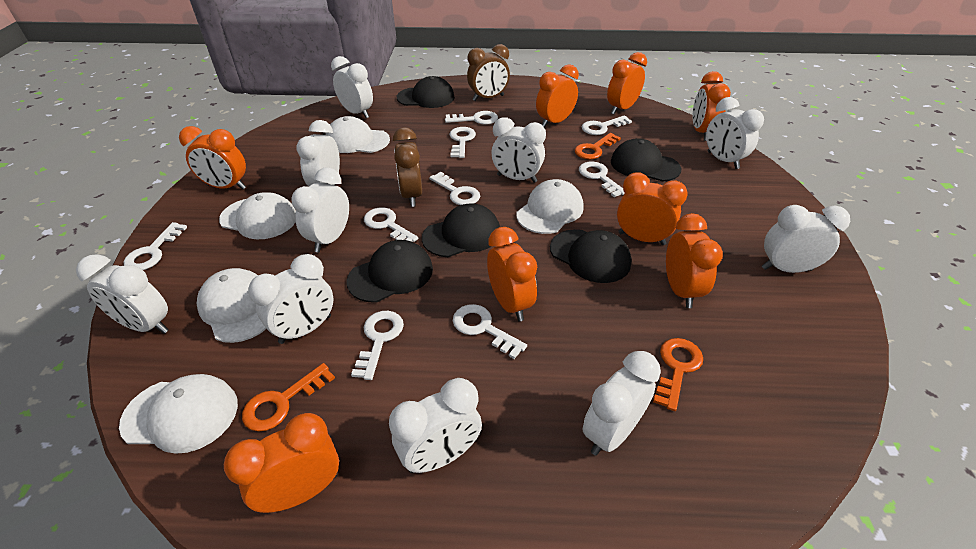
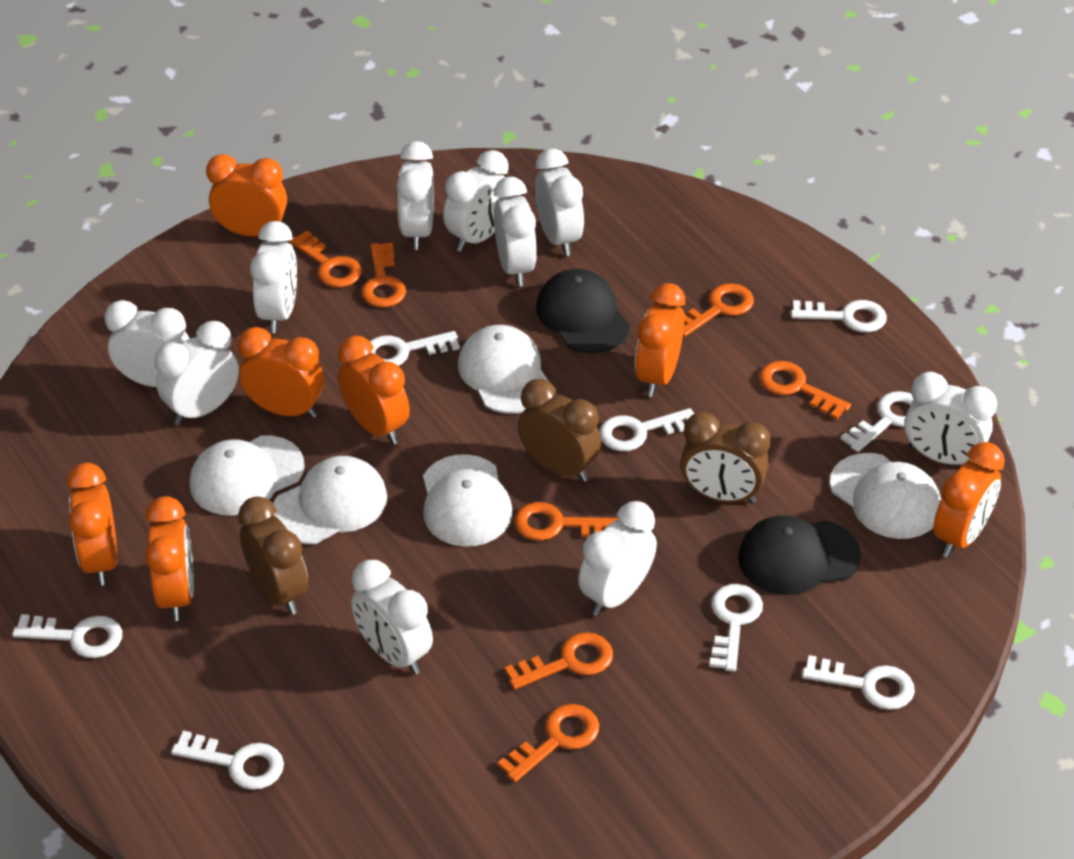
black cap: [347,240,433,303] [397,76,455,108] [422,203,500,257] [550,229,631,283] [611,138,681,181] = 5 -> [536,269,630,353] [738,515,861,595] = 2
brown clock: [393,127,422,207] [467,44,510,101] = 2 -> [238,496,308,615] [518,379,601,482] [680,412,771,504] = 3
orange clock: [179,126,246,190] [224,413,339,513] [487,227,537,321] [536,64,579,128] [607,52,647,114] [617,172,688,245] [666,213,723,308] [693,71,731,141] = 8 -> [67,463,117,586] [145,496,194,621] [206,154,287,236] [238,327,324,418] [338,336,410,445] [635,283,685,397] [933,442,1005,557] = 7
orange key: [242,363,335,431] [575,133,621,159] [653,338,703,411] = 3 -> [289,231,362,288] [361,243,406,307] [497,704,599,782] [505,632,613,690] [514,502,619,541] [683,283,754,337] [760,361,851,420] = 7
white key: [124,222,187,270] [351,311,404,380] [364,208,418,242] [429,172,480,205] [445,111,498,125] [450,127,476,158] [453,304,527,359] [579,162,625,197] [582,115,632,135] = 9 -> [12,614,122,658] [171,731,284,790] [370,331,460,366] [599,408,694,451] [709,584,763,672] [791,300,887,332] [802,655,915,710] [841,391,913,452] = 8

